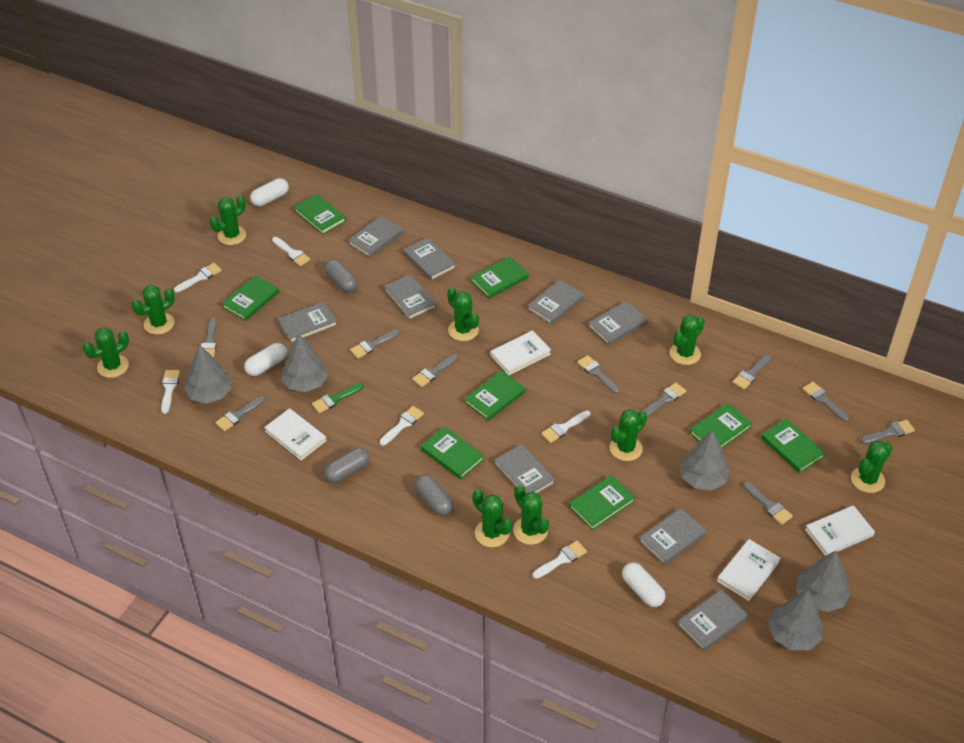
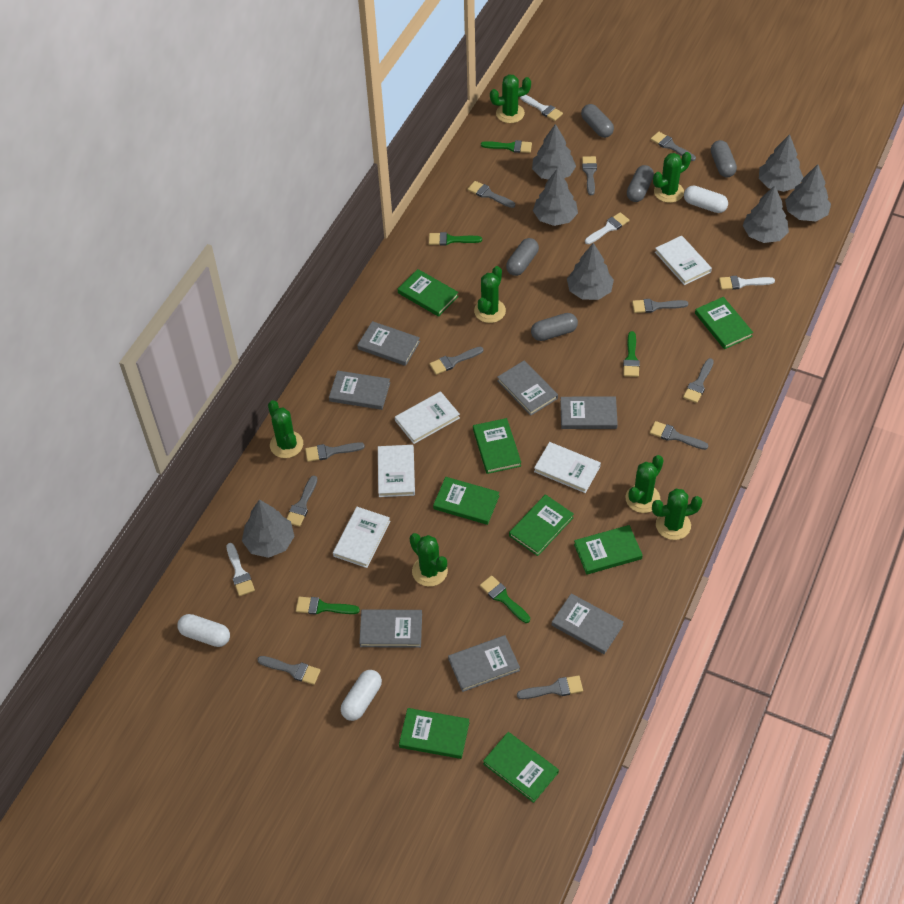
green brush: [312,383,364,413] = 1 -> [296,597,360,615] [429,232,482,245] [480,575,530,623] [481,140,532,153] [623,331,640,377] = 5
green cactus: [83,327,129,378] [132,285,175,335] [210,195,246,245] [447,287,479,341] [473,490,512,547] [513,485,549,545] [610,409,647,461] [670,315,705,365] [851,441,893,493] = 9 -> [268,400,303,458] [409,533,448,587] [474,266,506,323] [490,74,531,123] [626,455,664,513] [652,489,702,540] [653,152,691,203] = 7
grey book: [278,301,338,343] [348,216,403,258] [384,274,436,320] [403,237,456,281] [494,444,555,494] [528,280,584,325] [588,301,648,345] [639,508,706,565] [677,589,748,651] = 9 -> [329,371,390,410] [357,321,420,366] [359,609,422,648] [448,635,520,692] [497,361,558,416] [552,593,624,654] [560,396,618,429] = 7
grey brush: [201,318,217,357] [215,396,265,431] [350,329,399,359] [412,354,458,387] [577,355,619,393] [643,383,686,417] [733,354,771,389] [743,482,793,525] [803,382,849,421] [860,419,915,444] = 10 -> [257,656,321,685] [286,476,317,527] [305,442,365,462] [429,347,484,375] [467,181,515,208] [517,675,583,699] [582,156,597,195] [632,299,688,313] [650,421,708,450] [651,132,696,161] [683,358,714,403] = 11
grey capsule: [324,259,358,293] [324,447,370,483] [415,474,453,516] = 3 -> [506,238,539,276] [531,313,578,341] [581,104,614,138] [627,165,654,202] [711,140,737,177] = 5
grey tree: [184,345,232,404] [281,334,328,392] [680,431,730,490] [768,590,823,650] [796,551,851,612] = 5 -> [242,499,295,558] [532,124,576,180] [533,168,578,226] [567,243,614,300] [742,185,789,243] [759,134,804,192] [785,164,831,221] = 7
white book: [264,408,327,460] [490,330,551,375] [717,539,781,601] [805,505,875,556] = 4 -> [333,507,390,568] [378,445,415,497] [395,391,460,444] [534,442,601,493] [655,235,712,285] = 5
white brush: [161,370,180,414] [174,263,222,292] [272,237,310,266] [380,406,424,445] [533,541,587,579] [541,410,591,443] = 6 -> [226,543,255,596] [520,95,563,121] [585,212,630,244] [719,276,775,290] = 4

